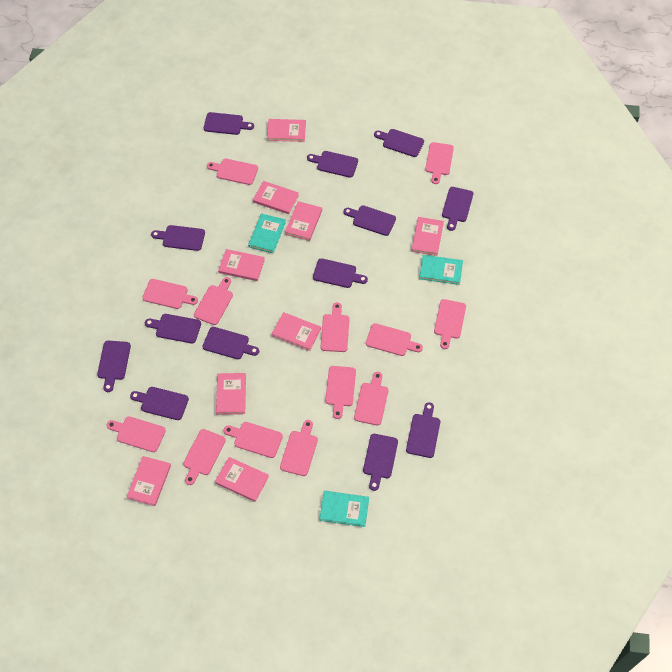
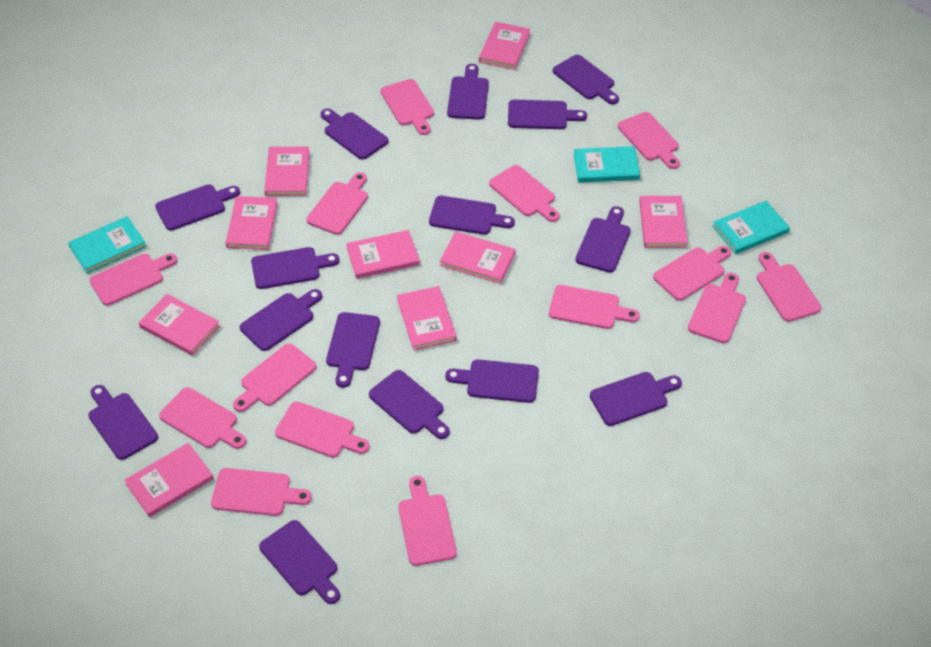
pink cutting board: [107,416,166,452] [142,279,198,309] [183,429,226,485] [194,277,233,325] [207,159,258,185] [223,422,283,458] [280,420,318,476] [320,302,349,352] [325,366,356,419] [354,372,388,425] [366,323,423,356] [425,142,454,184] [434,299,466,349] = 13 -> [90,253,177,306] [159,387,246,449] [211,468,312,516] [233,343,316,412] [275,402,370,458] [306,172,368,235] [380,79,434,135] [398,476,457,566] [489,165,560,222] [549,285,640,329] [618,112,680,169] [653,246,731,301] [688,273,746,343] [757,252,821,322] = 14
purple cutting board: [97,341,131,392] [130,387,189,420] [145,314,201,344] [151,225,205,251] [203,327,259,359] [204,112,254,135] [307,151,358,178] [313,258,368,288] [343,206,396,236] [363,434,398,491] [374,129,424,157] [406,402,440,458] [442,187,473,231] = 13 -> [88,385,158,460] [155,184,240,231] [240,289,322,351] [251,247,339,289] [259,520,340,604] [321,109,389,160] [326,312,380,388] [369,370,450,439] [429,196,515,235] [445,359,539,403] [447,64,489,120] [508,100,587,129] [553,55,619,104] [575,206,631,273] [590,372,682,426] = 15

